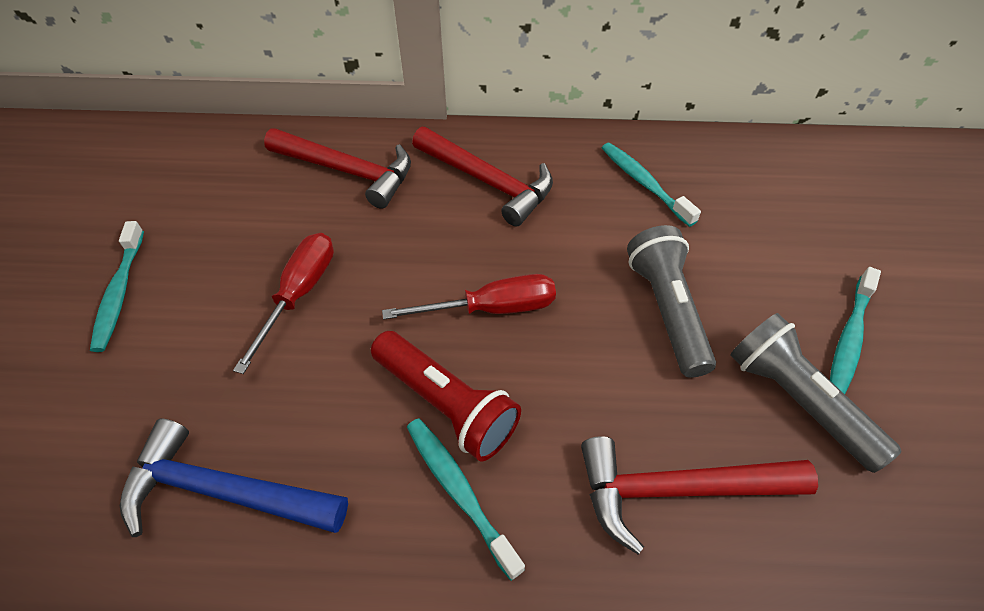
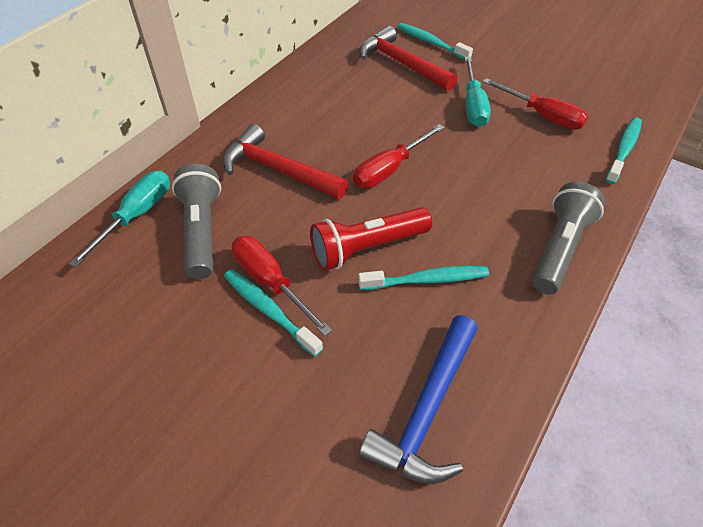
red hammer: [264,128,411,209] [412,126,553,226] [581,436,818,555] = 3 -> [223,124,348,199] [359,26,457,91] = 2
red screwdriver: [233,233,334,374] [382,274,556,320] = 2 -> [232,236,332,336] [353,124,445,188] [483,78,588,130] = 3
turquoise screwdriver: none = 0 -> [69,171,170,268] [465,57,491,127] = 2

